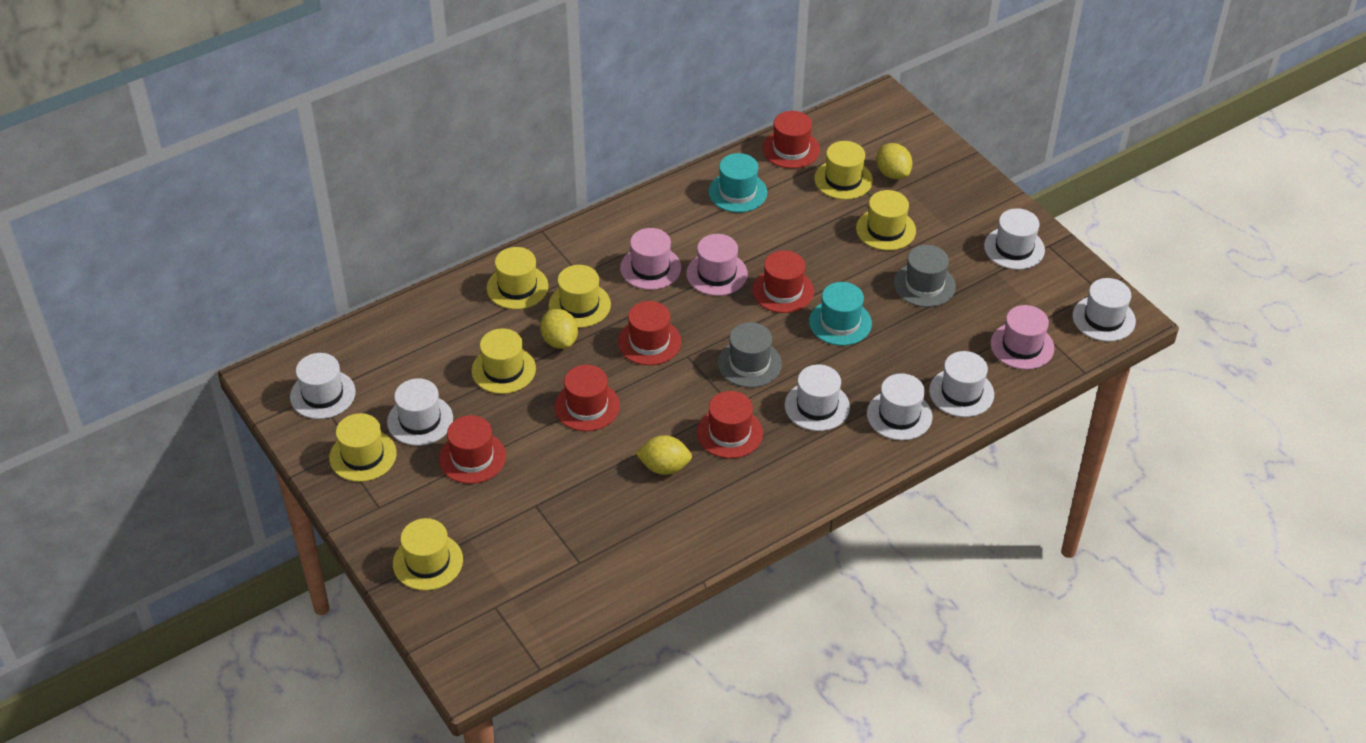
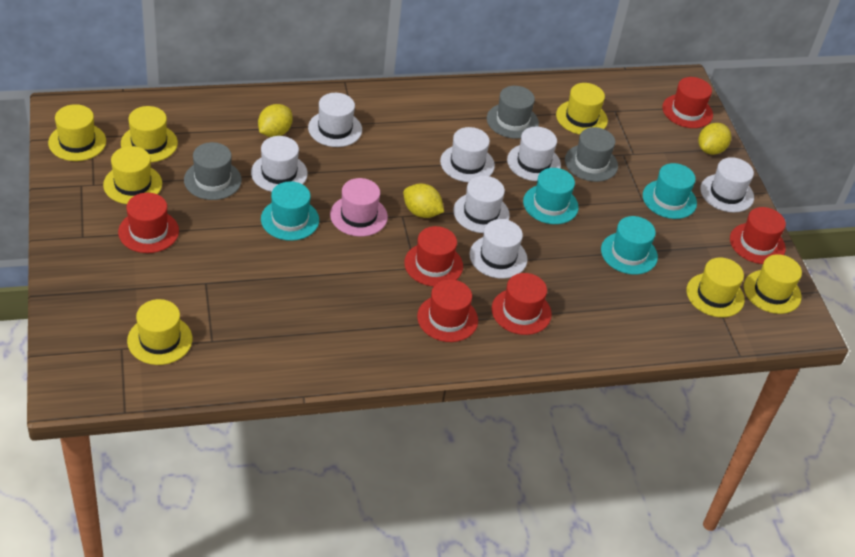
grey hat: [718,322,782,388] [894,245,956,307] = 2 -> [184,142,242,200] [487,86,539,139] [565,127,618,182] = 3
pink hat: [620,228,681,290] [686,234,748,296] [991,305,1054,370] = 3 -> [330,178,388,237] = 1
turquoise hat: [709,153,767,212] [809,282,872,346] = 2 -> [261,181,319,241] [523,168,579,224] [601,216,658,275] [643,163,697,219] = 4

